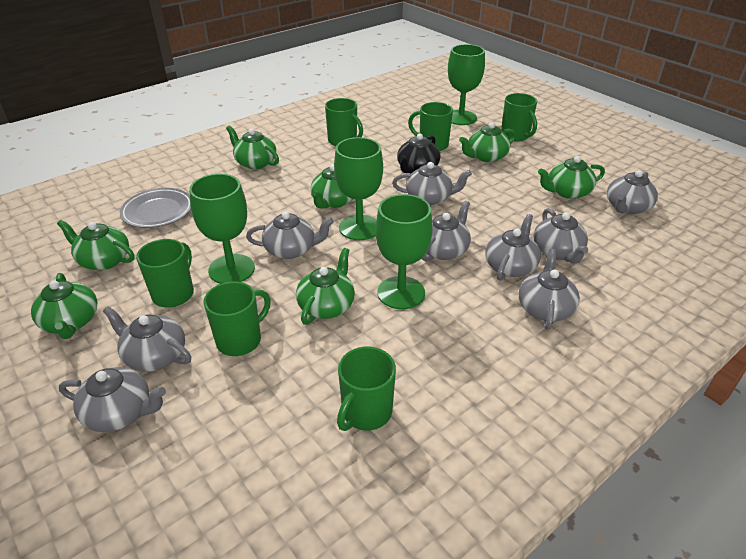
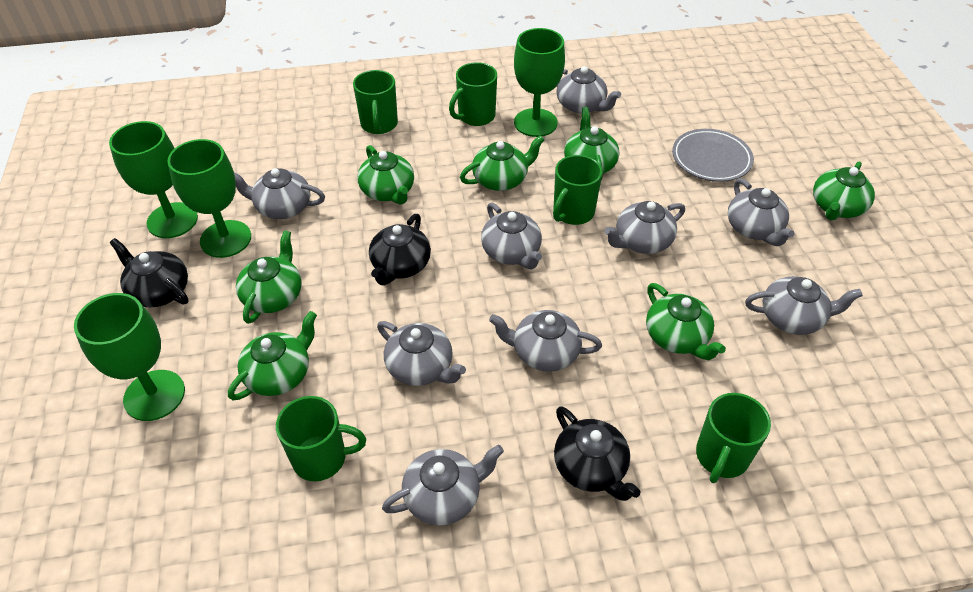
black teapot: [397,133,440,174] = 1 -> [109,238,189,307] [369,214,431,285] [554,406,640,501] = 3
green mug: [136,239,194,308] [204,282,271,356] [325,98,363,146] [337,347,396,431] [408,102,453,151] [501,93,537,142] = 6 -> [276,396,366,481] [353,70,398,134] [449,62,497,126] [553,155,602,225] [696,393,771,483] = 5

